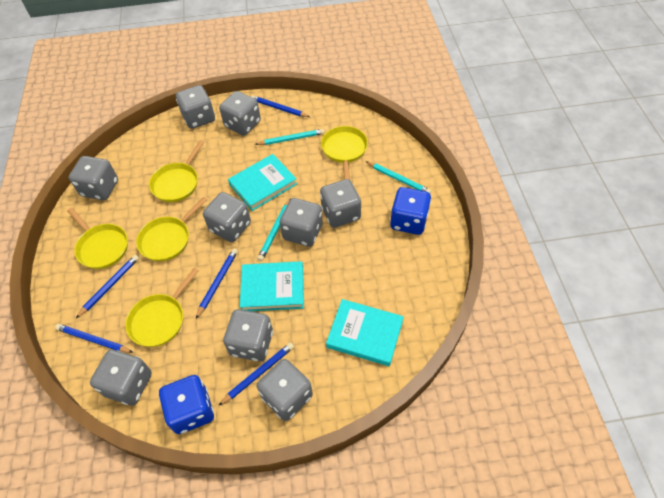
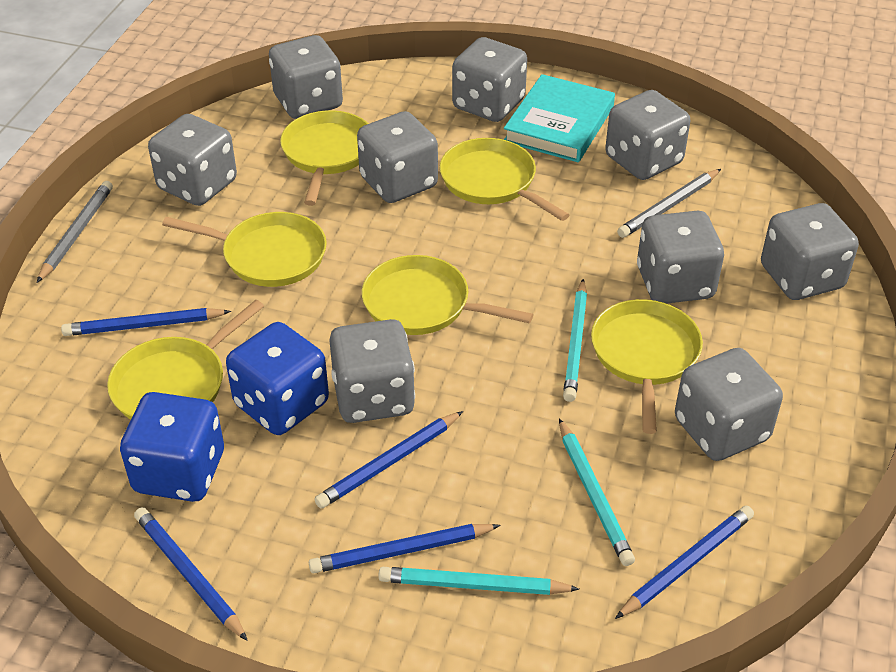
grey pencil: none = 0 -> [37,181,113,283] [617,169,721,238] = 2
turquoise book: [228,154,297,211] [240,261,304,311] [326,299,404,366] = 3 -> [504,74,615,162] = 1
yellow pan: [67,208,128,269] [125,268,198,347] [136,197,207,261] [149,140,204,202] [321,126,368,180] = 5 -> [107,300,264,420] [162,212,327,287] [280,110,368,206] [362,255,533,335] [440,138,569,221] [591,299,703,434] = 6

